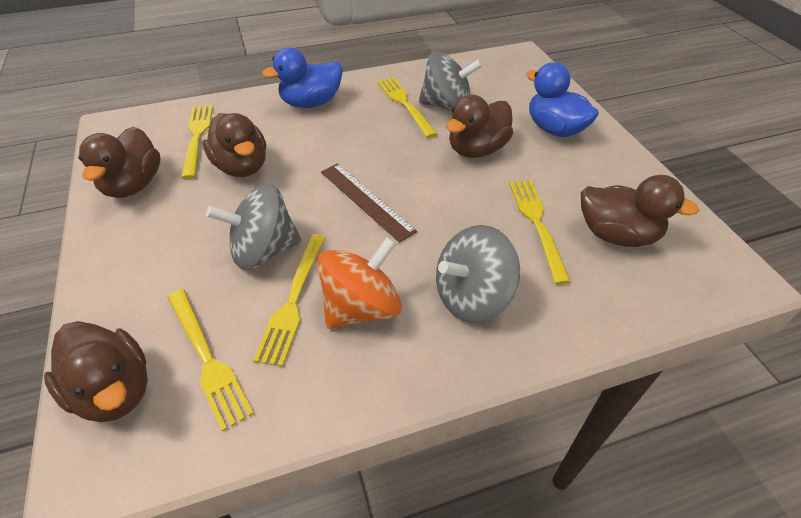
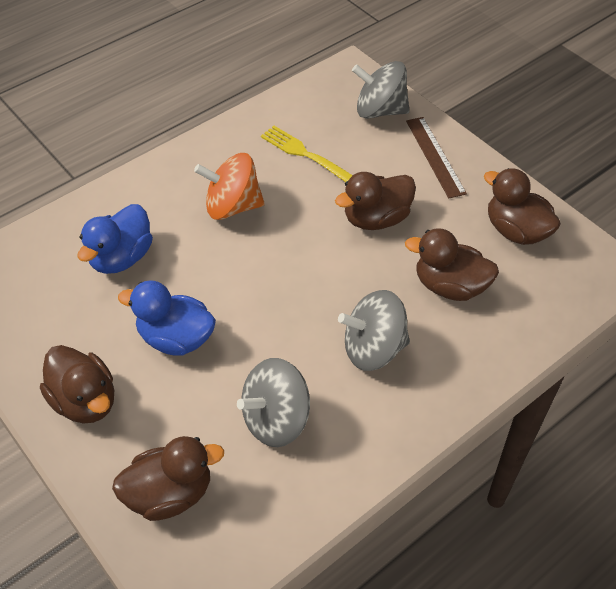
yellow fork: [167,289,254,431] [181,105,213,179] [253,234,326,367] [377,77,437,138] [509,180,571,284] = 5 -> [261,126,353,182] = 1

